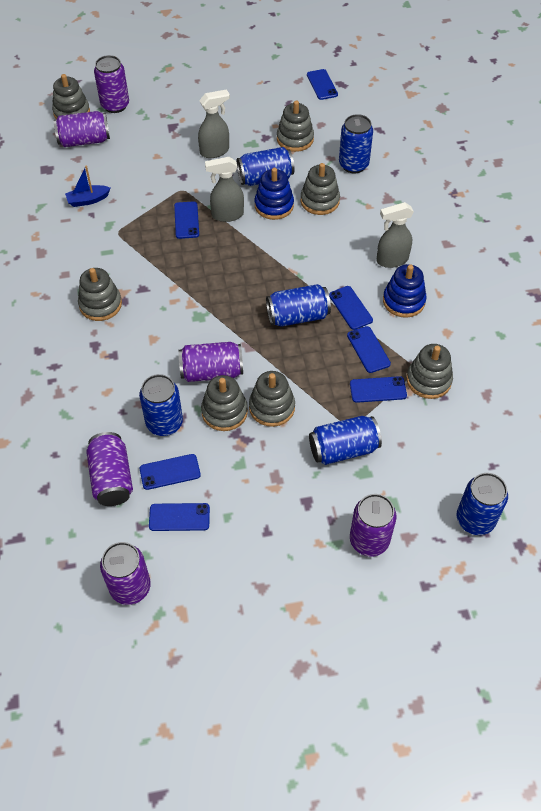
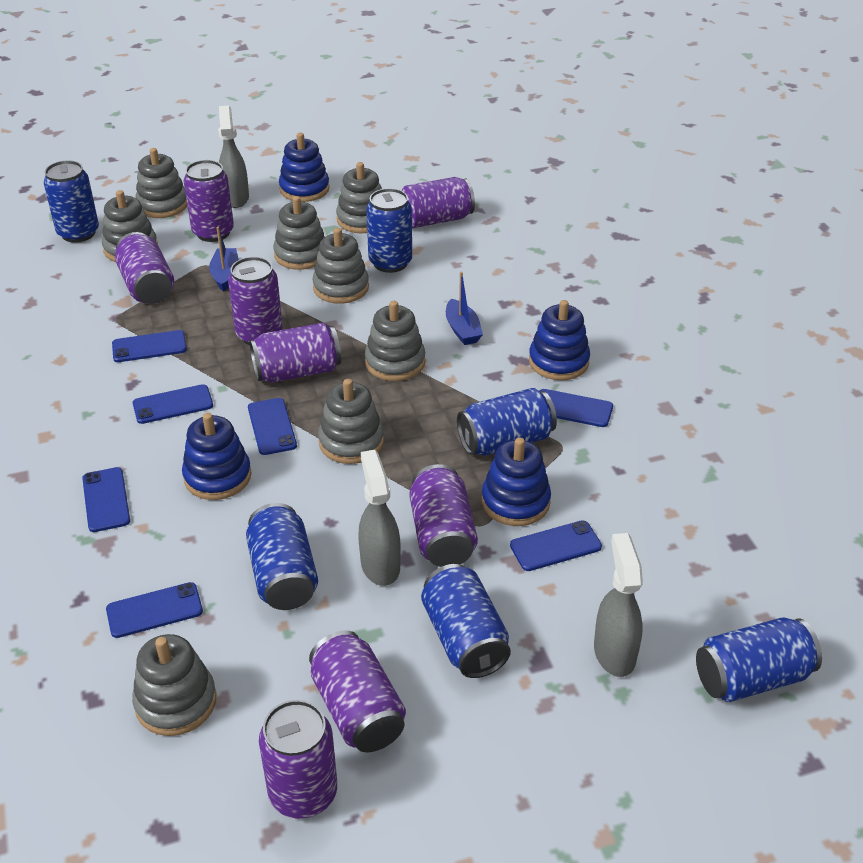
blue boat: [65,166,111,207] = 1 -> [209,227,239,292] [446,272,483,345] = 2
blue stacking toy: [254,168,294,220] [383,264,427,318] = 2 -> [182,413,251,500] [279,133,330,202] [482,437,551,526] [529,300,590,380] = 4
grey stacking toy: [52,74,90,119] [78,268,122,321] [201,375,248,431] [249,371,295,427] [277,101,314,152] [301,163,340,215] [407,344,453,399] = 7 -> [102,190,158,262] [132,634,216,736] [135,148,187,218] [273,196,325,270] [312,228,369,304] [318,379,384,464] [336,162,382,233] [365,301,426,381] = 8
purple can: [54,111,110,147] [86,432,133,506] [94,55,129,113] [100,542,151,605] [178,342,243,382] [350,494,397,557] = 6 -> [115,232,174,304] [184,160,234,242] [228,257,283,345] [250,323,341,383] [259,700,337,819] [309,630,406,752] [402,177,475,228] [410,464,478,567] = 8

